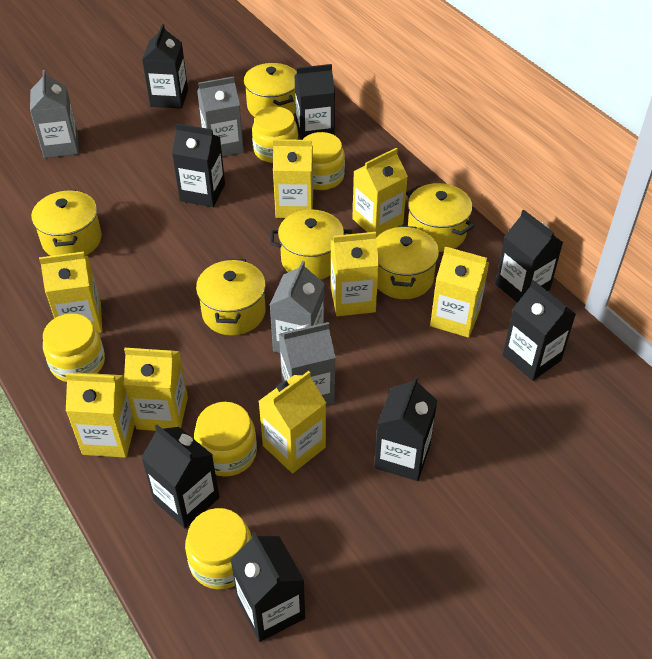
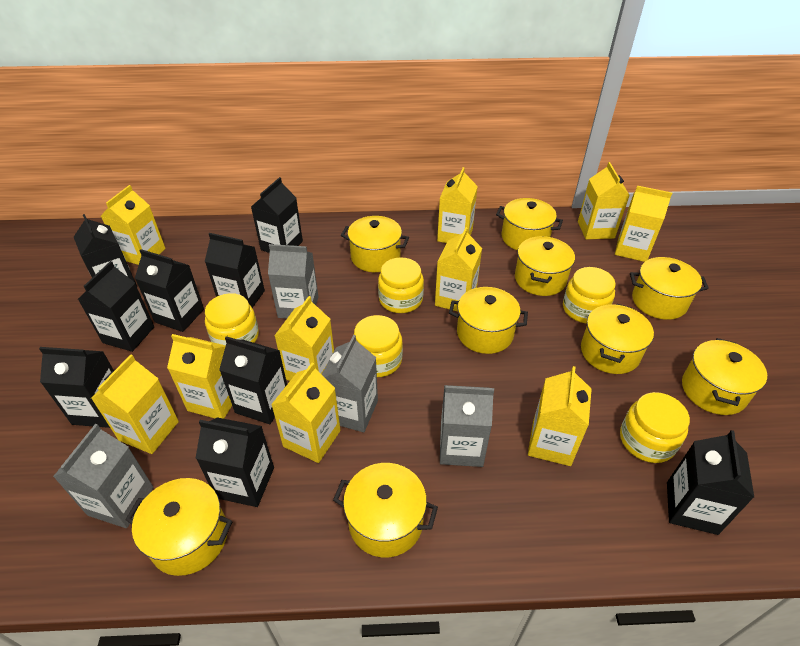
black carton: [141,424,219,528] [142,24,188,109] [172,123,225,207] [231,532,305,642] [294,64,335,140] [374,376,437,481] [495,210,563,303] [503,280,576,381] = 8 -> [39,347,114,428] [74,214,137,286] [78,261,154,352] [135,249,204,332] [195,417,274,507] [205,233,265,308] [219,336,287,424] [251,177,303,253] [667,430,755,535] = 9
yellow carton: [39,252,102,333] [65,373,135,458] [124,348,188,431] [258,371,326,473] [273,139,313,218] [331,232,379,316] [352,148,408,238] [430,246,489,338] = 8 -> [91,355,179,454] [101,185,166,265] [167,334,232,419] [271,363,341,463] [274,296,334,381] [435,227,482,312] [437,167,478,243] [528,366,592,466] [578,162,630,239] [615,186,672,262] = 10
yellow pot: [31,190,102,256] [196,259,266,336] [244,63,297,117] [270,210,352,279] [376,226,439,299] [406,183,475,252] = 6 -> [125,478,233,576] [333,463,438,557] [341,216,409,272] [449,287,528,354] [496,198,563,250] [515,236,575,296] [581,304,654,374] [630,257,709,320] [682,338,767,415] = 9

